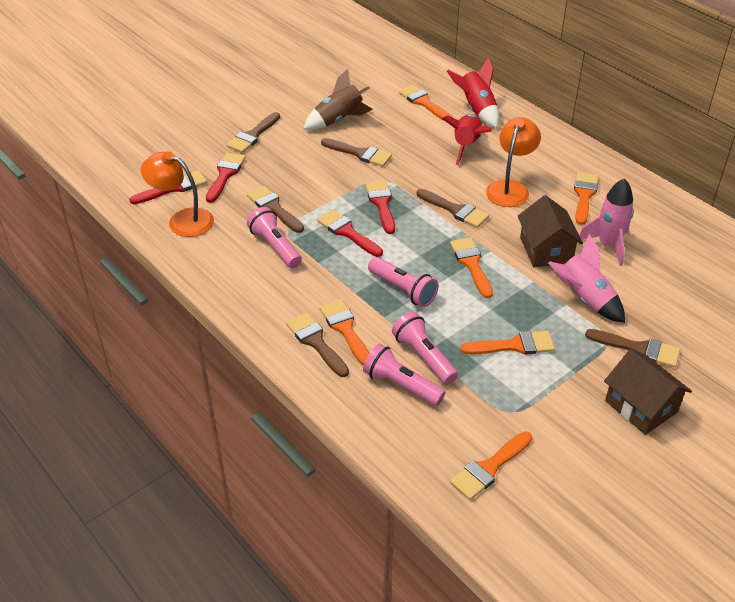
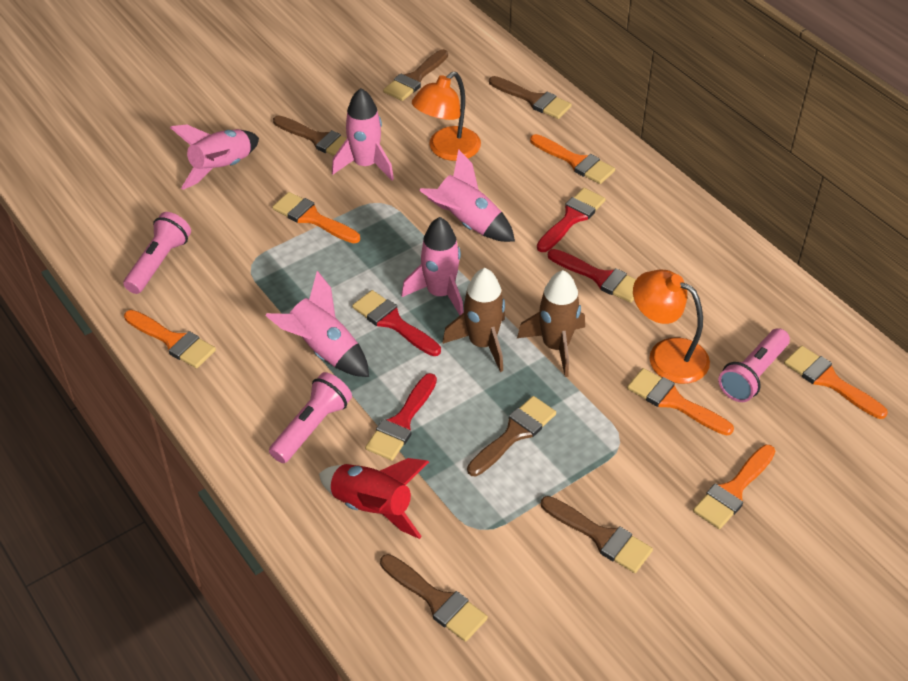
brown house: [517,195,583,267] [604,349,692,435] = 2 -> none = 0
brown rocket: [303,69,373,130] = 1 -> [442,268,505,372] [517,270,585,377] = 2
pink flashlight: [247,207,302,268] [363,344,446,406] [368,257,439,307] [392,312,458,385] = 4 -> [123,212,191,294] [269,372,352,463] [718,328,790,402] = 3
pink rocket: [548,234,625,323] [579,178,634,266] = 2 -> [170,125,259,190] [265,271,369,377] [332,88,394,180] [402,217,464,315] [419,149,515,242] = 5
red rocket: [442,114,491,165] [447,57,499,128] = 2 -> [319,458,429,539] = 1

